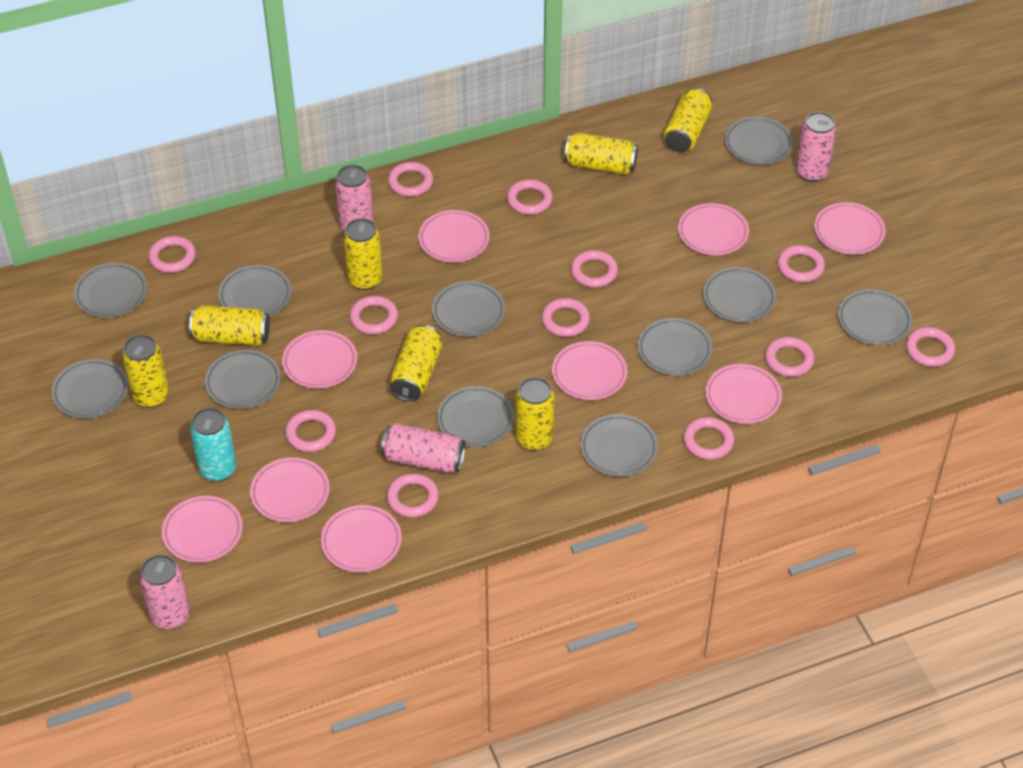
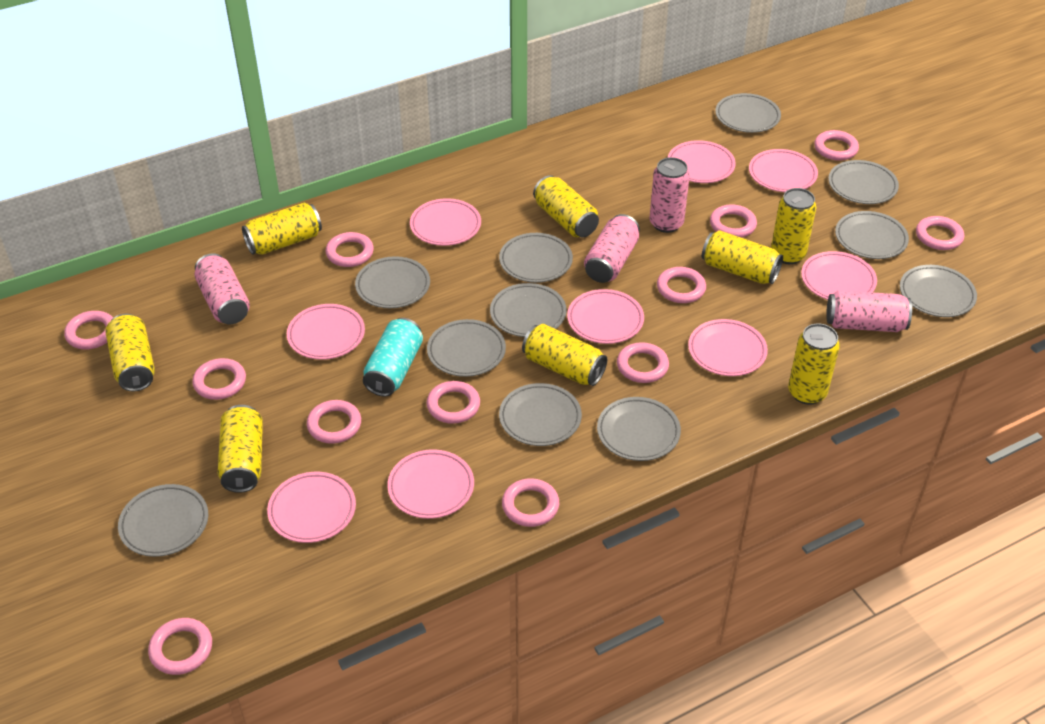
yellow can: [122,335,169,408] [189,305,270,346] [343,218,383,290] [390,325,443,401] [515,377,554,451] [564,133,638,175] [664,87,712,152] = 7 -> [105,314,155,392] [218,405,263,493] [242,202,322,255] [522,324,607,386] [533,175,599,237] [702,230,783,284] [771,188,816,264] [788,323,840,405] = 8

